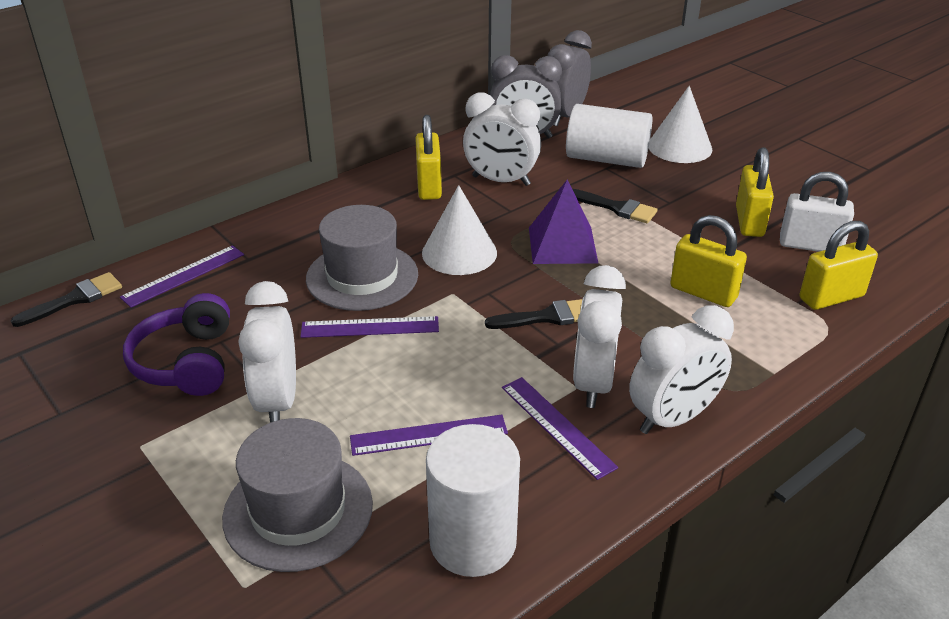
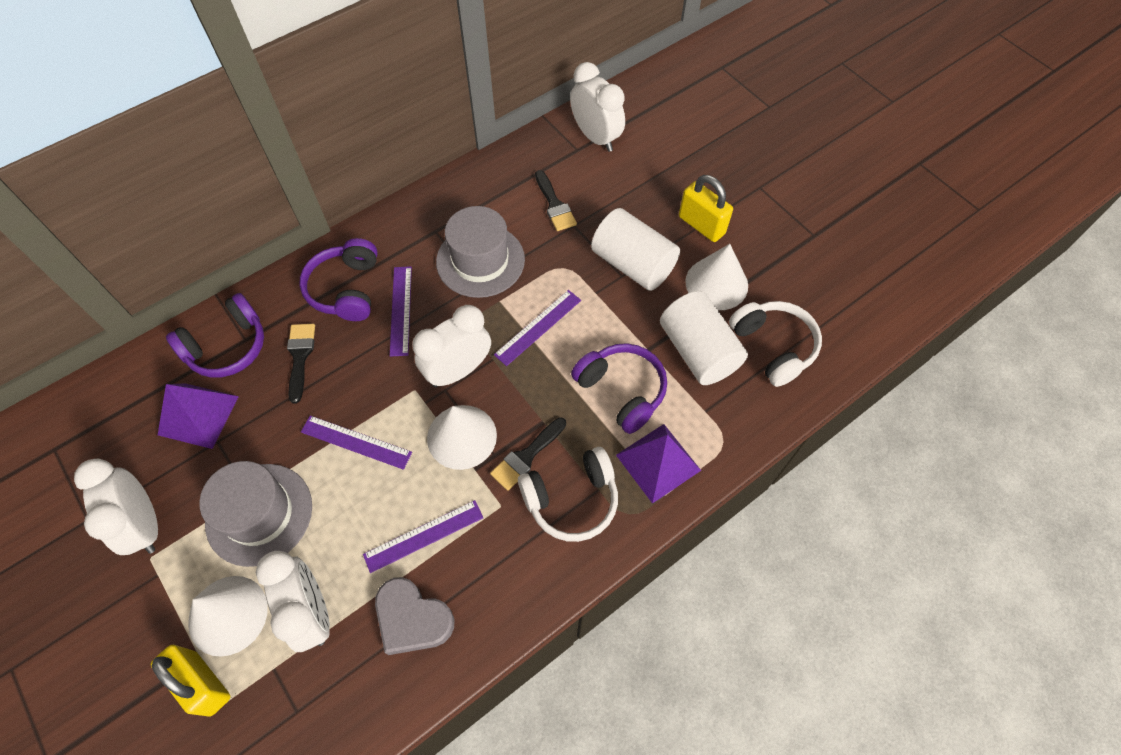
grey clock: [490,55,562,138] [548,30,592,126] = 2 -> none = 0
grey heart: none = 0 -> [375,577,455,655] = 1
purple headphones: [123,293,230,396] = 1 -> [166,293,264,378] [300,238,378,321] [571,343,667,434] = 3
purple pyramid: [529,179,598,264] = 1 -> [158,383,239,449] [616,424,701,504] = 2
white cone: [422,185,497,275] [649,86,713,163] = 2 -> [188,576,268,657] [427,405,497,470] [685,244,748,310] = 3
white headphones: none = 0 -> [518,447,618,542] [729,301,822,387] = 2
white padlock: [780,172,854,252] = 1 -> none = 0
yellow padlock: [415,115,442,200] [670,215,747,307] [736,147,774,237] [800,221,878,310] = 4 -> [151,645,230,717] [679,175,733,242] = 2

